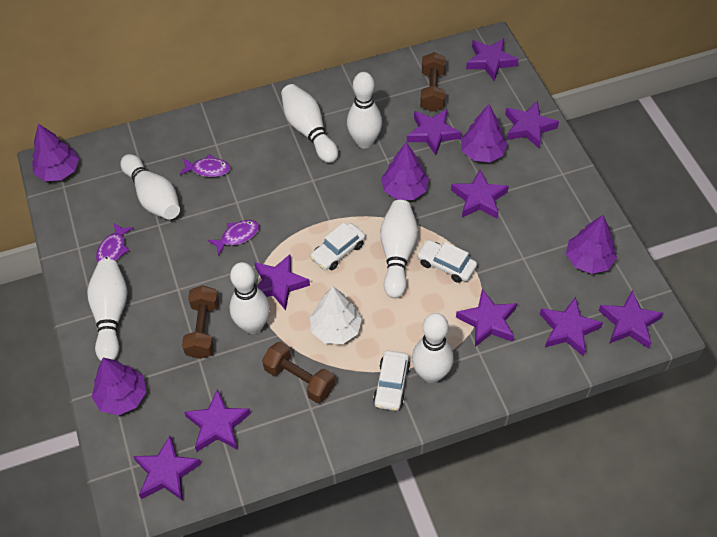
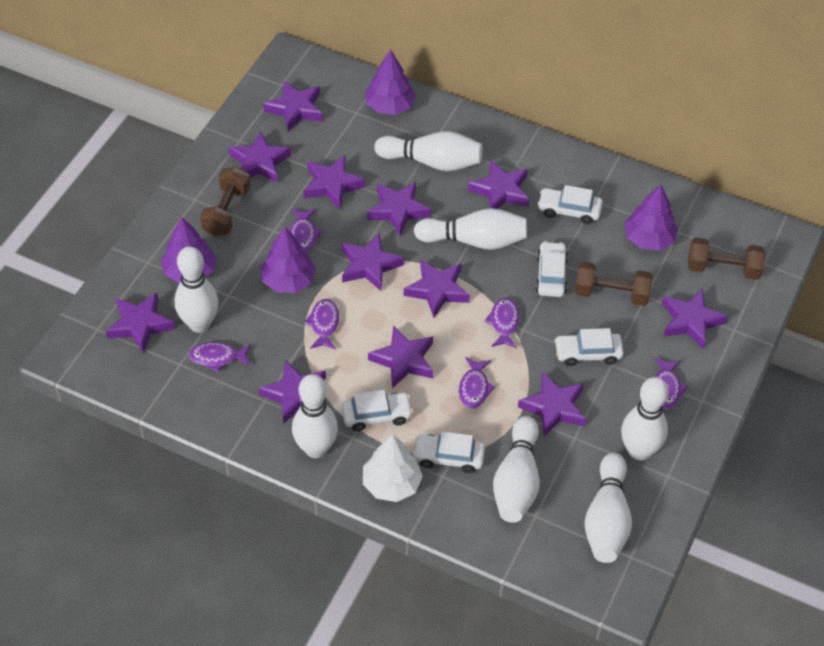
purple fish: [96,222,134,263] [179,155,231,177] [208,220,259,256] = 3 -> [189,342,251,373] [290,209,323,252] [304,299,339,349] [459,357,496,409] [484,298,520,348] [654,358,688,410] = 6
purple star: [133,436,201,501] [184,389,251,452] [254,254,310,310] [407,109,462,155] [451,169,509,219] [456,289,517,347] [466,38,519,81] [505,101,559,148] [540,297,603,357] [599,290,663,349] = 10 -> [106,293,175,354] [228,131,291,183] [259,360,326,425] [263,81,323,132] [304,155,365,210] [342,233,404,291] [367,182,431,236] [368,326,433,389] [404,260,470,318] [468,160,529,209] [518,372,586,437] [662,289,728,349] = 12
purple tree: [32,124,79,181] [92,358,146,415] [381,142,429,200] [461,104,507,162] [566,215,617,274] = 5 -> [161,217,216,283] [261,227,316,293] [365,49,416,115] [624,184,678,250] = 4
white car: [310,223,365,270] [373,350,410,411] [416,240,477,283] = 3 -> [342,390,413,431] [413,432,485,473] [535,241,568,297] [538,185,603,224] [555,328,624,366] = 5

